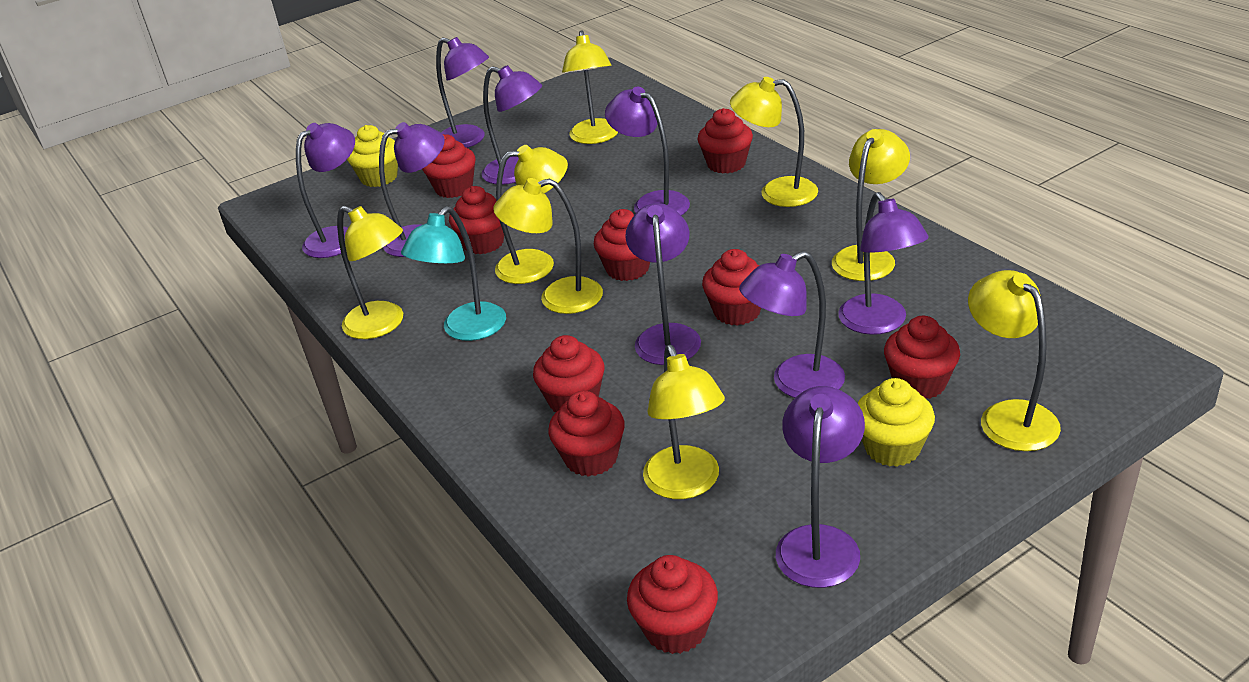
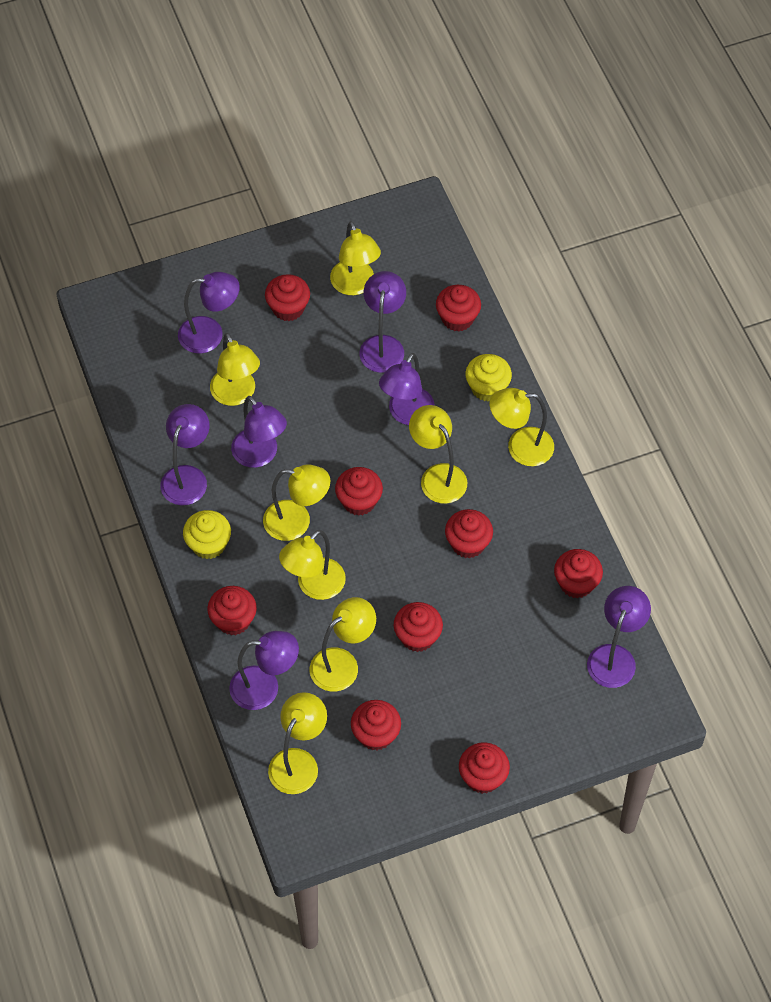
purple lamp: [296,123,355,258] [379,122,445,257] [436,37,489,148] [482,65,542,185] [605,87,690,216] [625,203,701,365] [739,251,845,398] [776,386,865,588] [838,192,928,335] = 9 -> [161,404,210,505] [178,272,240,353] [229,631,299,710] [231,396,287,468] [360,271,406,373] [379,353,435,425] [587,586,651,688] = 7
turquoise lamp: [401,206,506,341] = 1 -> none = 0

